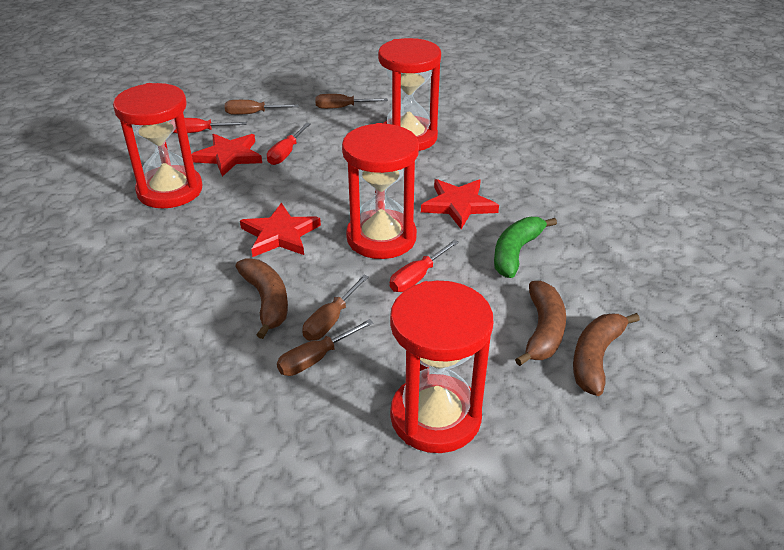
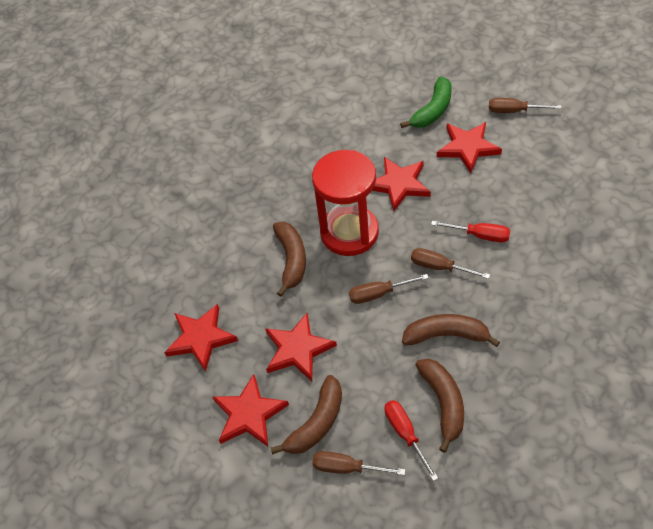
brown banana: [236,258,288,339] [515,281,566,366] [573,313,640,396] = 3 -> [271,375,342,455] [273,222,306,297] [402,314,500,347] [416,359,464,453] = 4
red hourglass: [113,83,202,208] [342,123,419,259] [378,38,441,151] [390,281,493,453] = 4 -> [312,150,379,256] = 1
red screwdriver: [174,118,247,133] [267,123,311,165] [390,240,459,292] = 3 -> [385,400,438,481] [431,221,510,242] = 2
red star: [192,133,262,177] [240,203,321,257] [421,179,499,229] = 3 -> [164,304,238,372] [213,374,289,447] [265,313,337,381] [372,157,431,211] [437,122,502,173] = 5

